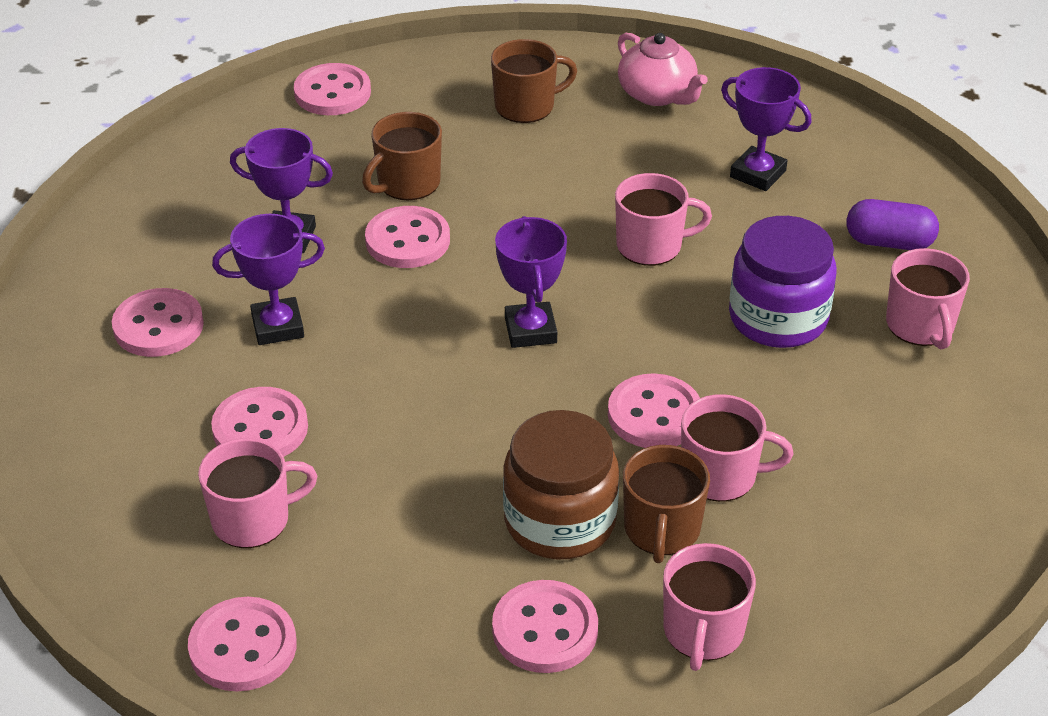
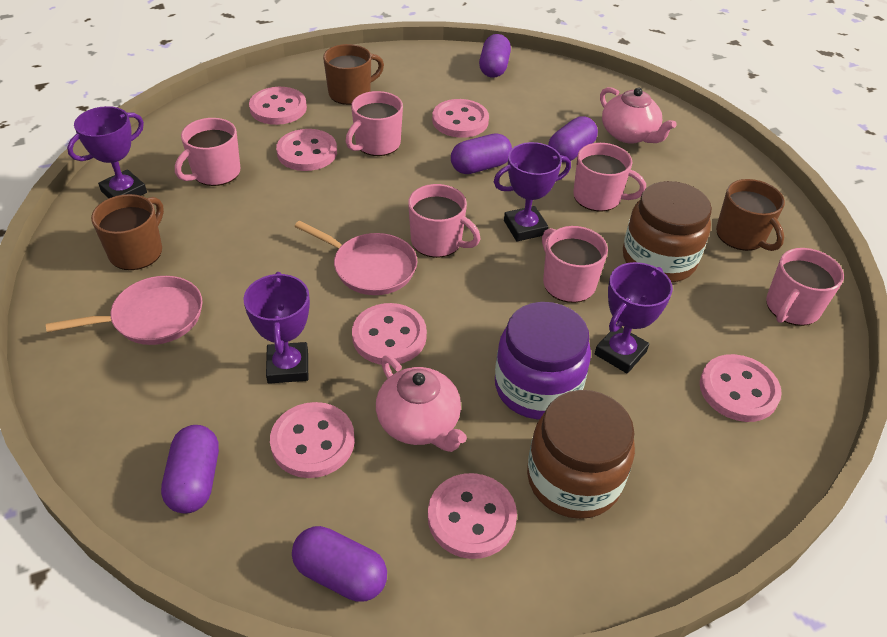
brown jar: [503,410,619,559] = 1 -> [527,390,635,519] [623,181,712,282] = 2
pink mug: [198,438,317,548] [615,173,712,266] [663,543,756,671] [681,394,793,502] [886,248,970,349] = 5 -> [175,118,241,186] [346,91,403,156] [408,184,481,258] [542,226,608,303] [573,143,646,212] [766,248,844,326] = 6
pink pan: none = 0 -> [46,276,202,345] [294,221,417,295] = 2
pink teapot: [618,33,708,106] = 1 -> [376,356,467,452] [600,87,677,143] = 2
purple capsule: [847,199,939,250] = 1 -> [161,425,219,513] [292,526,387,602] [451,133,512,174] [479,34,511,78] [548,116,598,162] = 5

